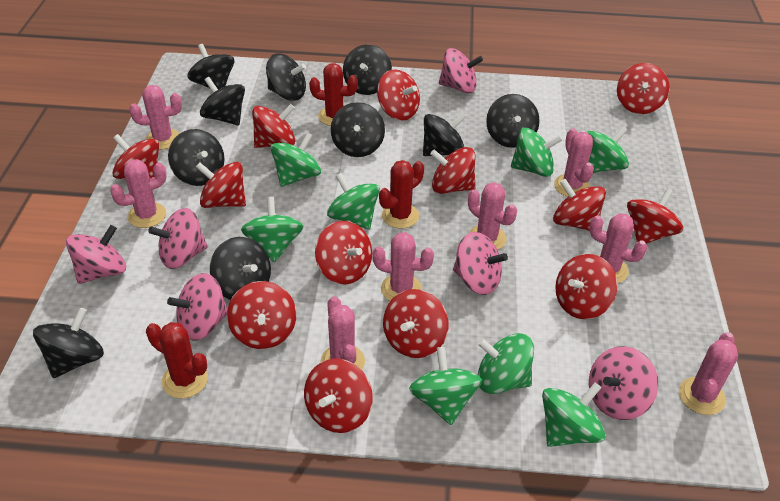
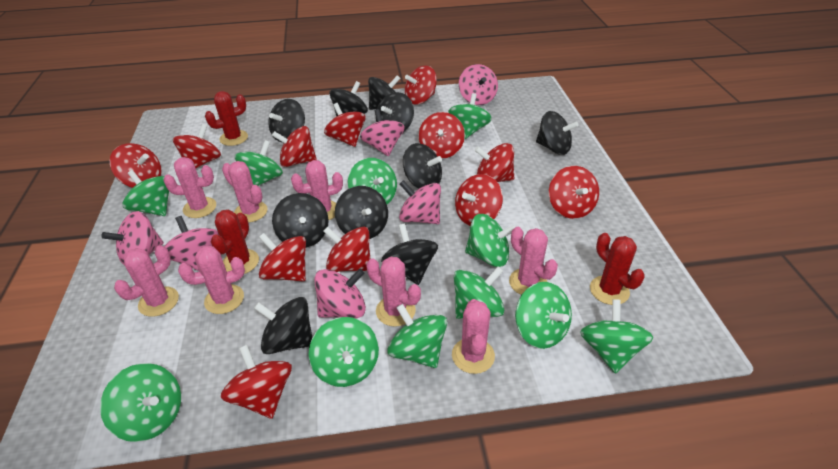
green spinning top: [241,196,304,262] [270,133,321,187] [327,173,380,230] [409,347,482,425] [477,333,534,394] [511,128,563,177] [542,382,605,447] [587,126,629,173] = 8 -> [100,363,181,442] [122,170,169,216] [235,140,283,186] [309,317,379,387] [348,158,397,204] [387,304,447,368] [448,93,492,139] [454,266,504,319] [465,214,516,267] [515,282,572,349] [580,299,653,374] = 11
red spinning top: [112,134,159,179] [196,162,246,208] [227,281,296,349] [252,104,295,148] [304,359,373,433] [315,221,372,284] [377,69,420,121] [383,289,449,358] [430,147,476,194] [553,179,606,231] [555,254,618,319] [617,63,670,114] [627,188,683,244] = 13 -> [110,143,162,188] [173,124,221,168] [221,345,292,419] [259,233,306,281] [272,126,317,167] [323,227,370,272] [324,103,366,147] [405,66,437,105] [419,112,465,158] [455,174,503,226] [475,143,514,182] [549,166,599,219] = 12

